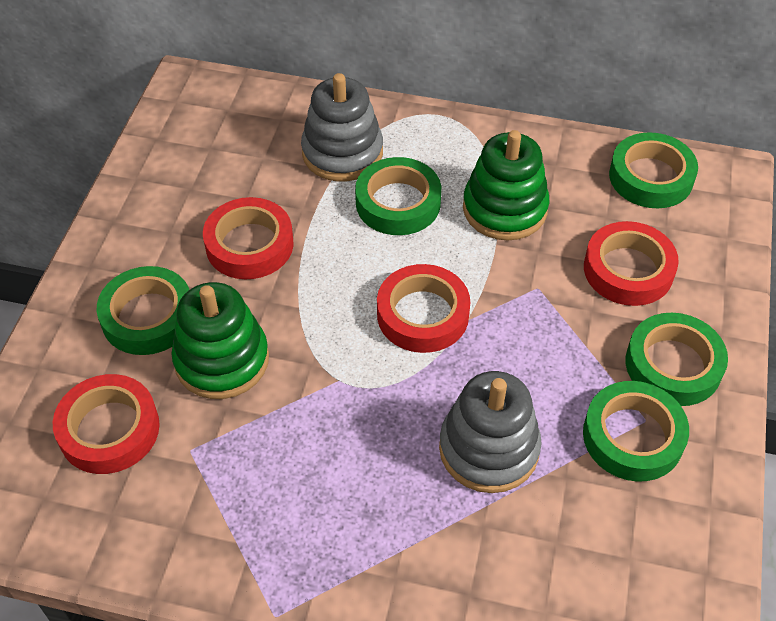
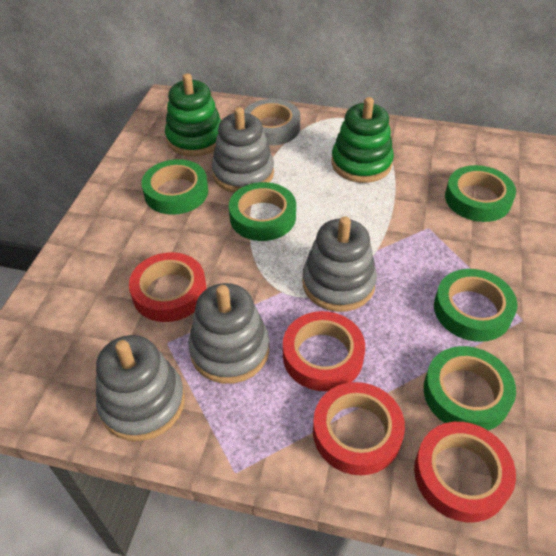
grey stacking toy: [301,73,383,181] [439,371,542,493] = 2 -> [96,335,185,441] [188,283,269,384] [212,107,274,193] [302,217,377,312] = 4
grey tape: none = 0 -> [244,99,300,146] = 1

